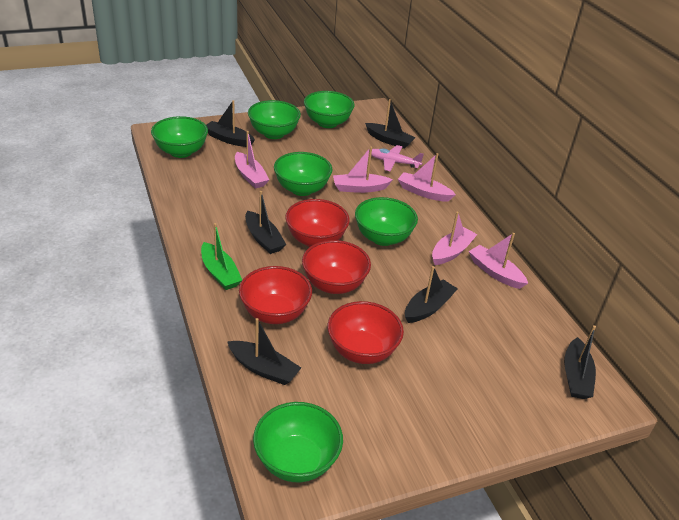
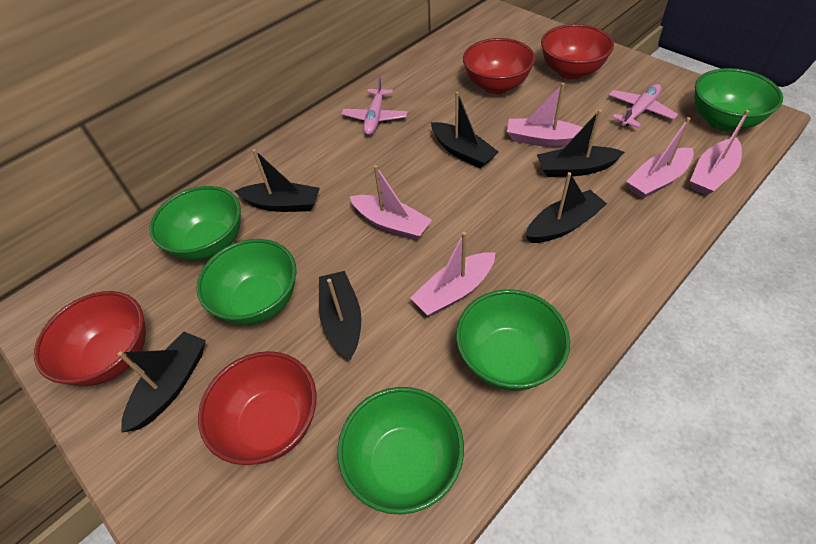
green boat: [201,223,242,290] = 1 -> none = 0
green bowl: [151,116,208,158] [248,100,301,139] [253,402,343,482] [274,152,332,196] [304,91,355,128] [355,197,418,246] = 6 -> [149,186,241,261] [196,239,297,325] [337,387,464,515] [456,290,570,391] [695,68,783,131] = 5
pink plane: [369,145,424,172] = 1 -> [341,76,408,135] [609,84,678,128] = 2

